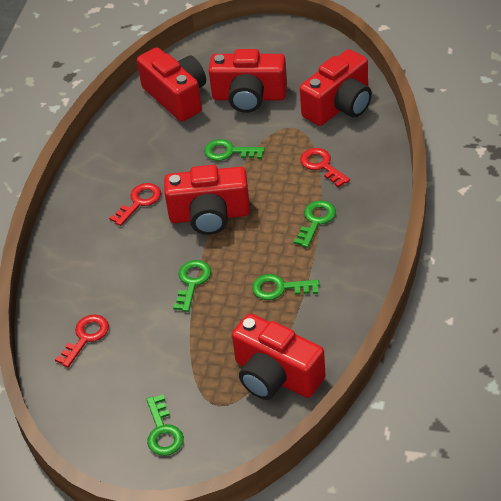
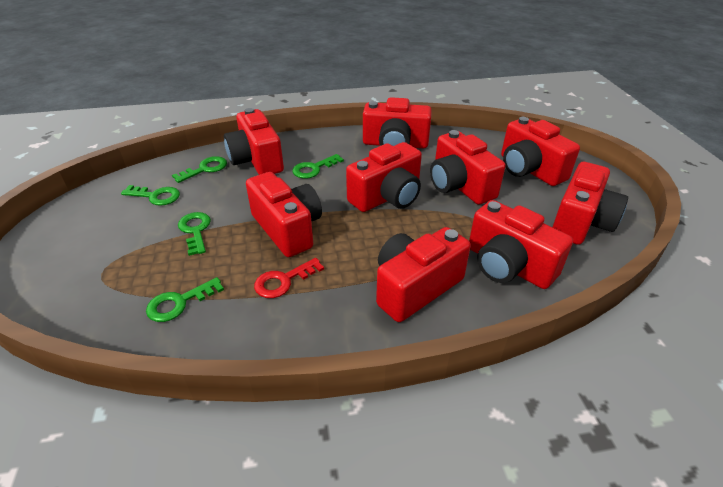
red camera: [137,47,206,122] [164,165,250,235] [209,49,287,113] [232,314,326,400] [300,49,372,126] = 5 -> [224,108,284,175] [246,172,322,257] [346,142,422,212] [363,97,432,148] [376,227,471,322] [430,130,506,204] [469,200,573,289] [501,117,580,186] [553,162,628,245] = 9
red key: [55,315,109,368] [109,183,161,226] [300,148,350,188] = 3 -> [254,258,324,298] = 1

